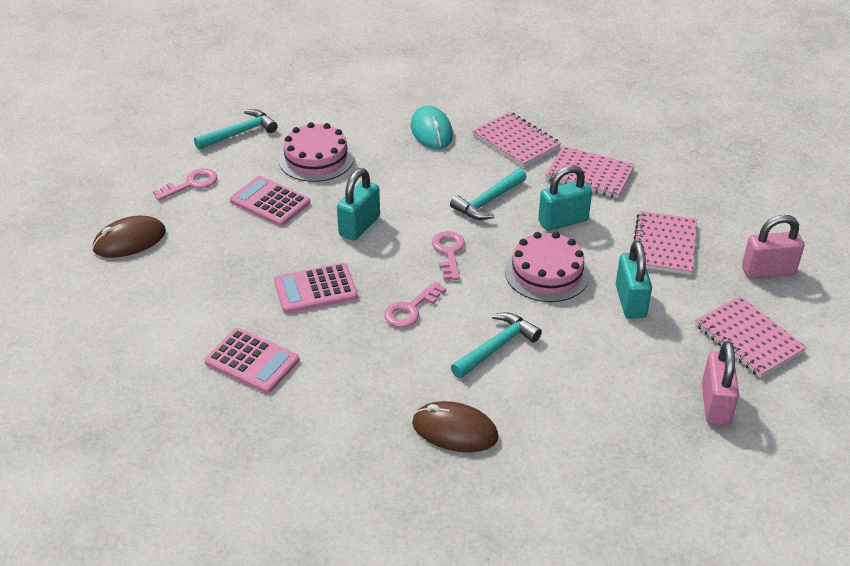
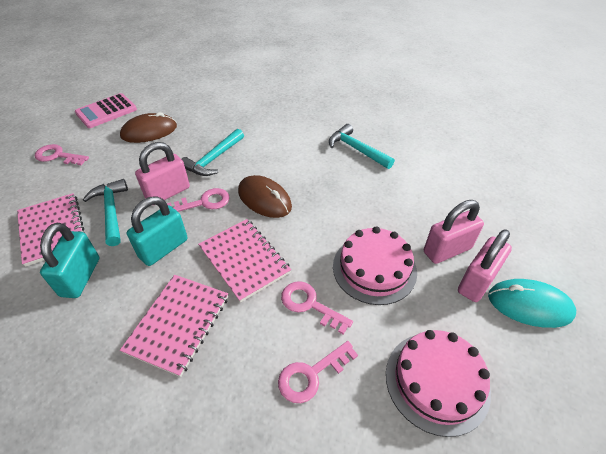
pink calculator: [204,328,299,393] [230,176,310,226] [274,263,358,313] = 3 -> [75,93,137,128] = 1
pink key: [153,168,217,201] [384,281,446,327] [432,231,465,280] = 3 -> [35,144,89,165] [167,188,230,212] [278,341,358,403] [281,281,353,335] = 4
pink notebook: [472,112,561,167] [545,146,635,198] [633,211,697,275] [695,296,807,378] = 4 -> [17,193,85,267] [120,275,228,377] [198,219,291,303] = 3
pink padlock: [702,341,739,425] [742,215,804,279] = 2 -> [135,142,190,200] [424,200,484,264] [458,229,512,302] = 3
turquoise padlock: [337,168,380,241] [538,165,592,231] [616,241,652,319] = 3 -> [40,223,99,298] [127,196,188,266] = 2

